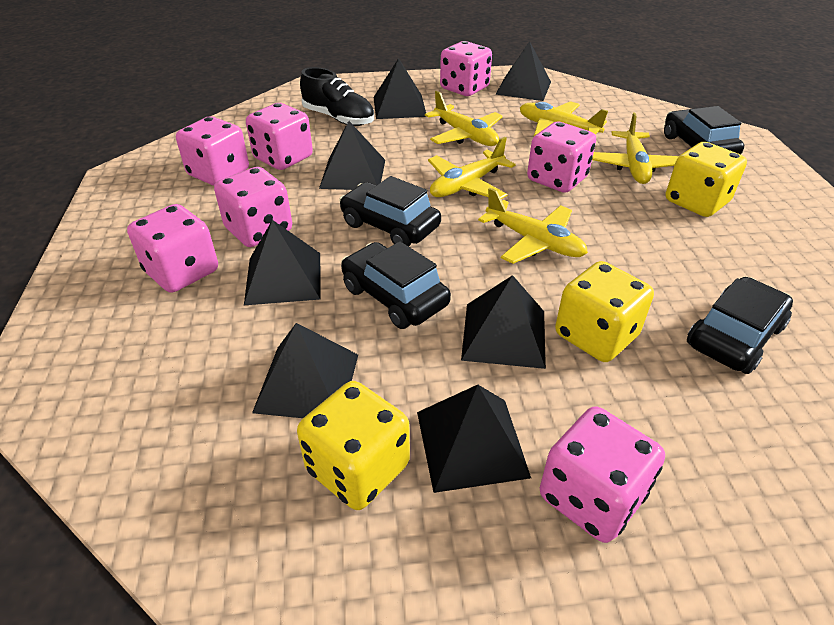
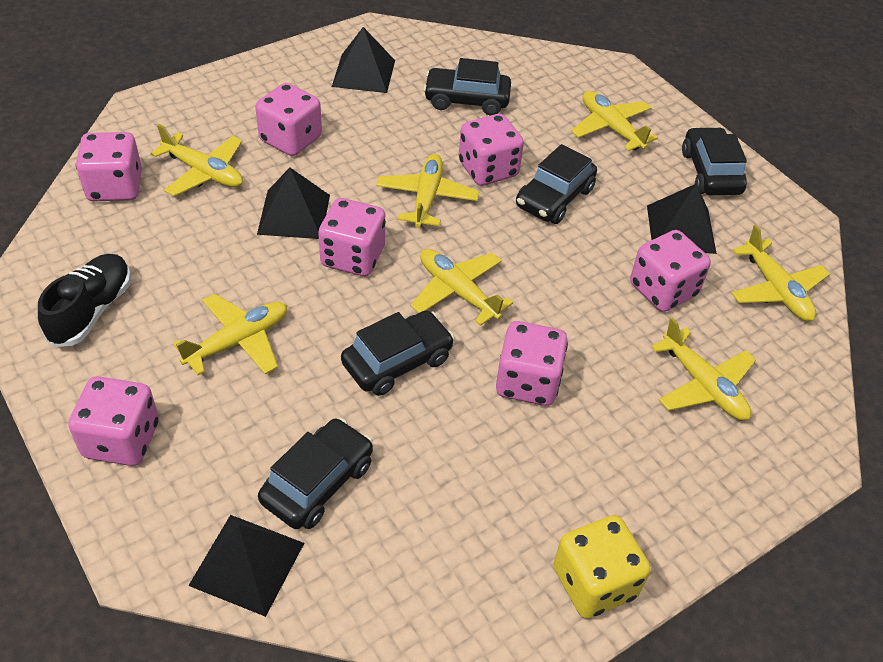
black car: [339,176,441,246] [341,242,451,329] [664,106,744,154] [687,277,793,374] = 4 -> [258,418,373,529] [341,310,454,396] [423,58,511,116] [516,144,597,224] [682,127,747,195] = 5
black pyramid: [244,220,321,305] [252,323,358,418] [319,121,385,190] [373,58,426,119] [417,385,531,493] [461,275,546,369] [495,41,551,101] = 7 -> [188,515,304,617] [257,168,330,239] [332,27,395,93] [647,184,717,254] = 4
yellow dice: [297,381,410,510] [555,261,654,362] [666,142,747,217] = 3 -> [553,515,651,619] = 1
yellow plane: [425,91,503,146] [428,137,516,199] [478,188,588,264] [520,101,608,136] [592,113,679,184] = 5 -> [150,124,243,196] [173,293,287,375] [376,154,479,228] [411,249,513,326] [571,91,658,151] [651,318,756,420] [731,225,830,321] = 7

